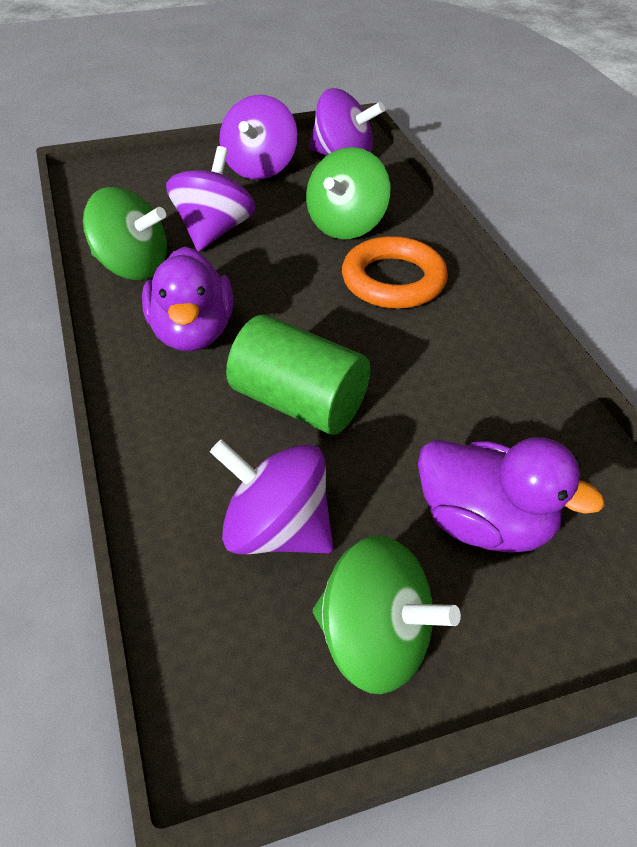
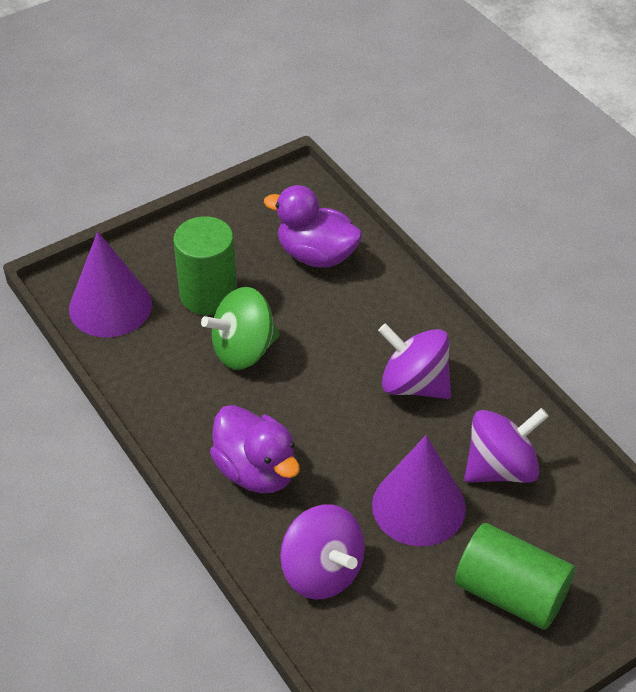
green cylinder: [226,314,370,435] = 1 -> [173,216,237,315] [455,523,575,630] = 2
green spinning top: [83,187,167,280] [306,147,390,239] [313,535,461,694] = 3 -> [201,287,280,370] = 1
orange ring: [342,236,448,309] = 1 -> none = 0
purple cone: none = 0 -> [69,231,152,338] [372,435,466,546] = 2
purple spinning top: [166,146,256,251] [210,439,333,554] [219,95,298,180] [309,88,385,155] = 4 -> [280,504,365,600] [378,323,451,399] [464,408,549,483] = 3

